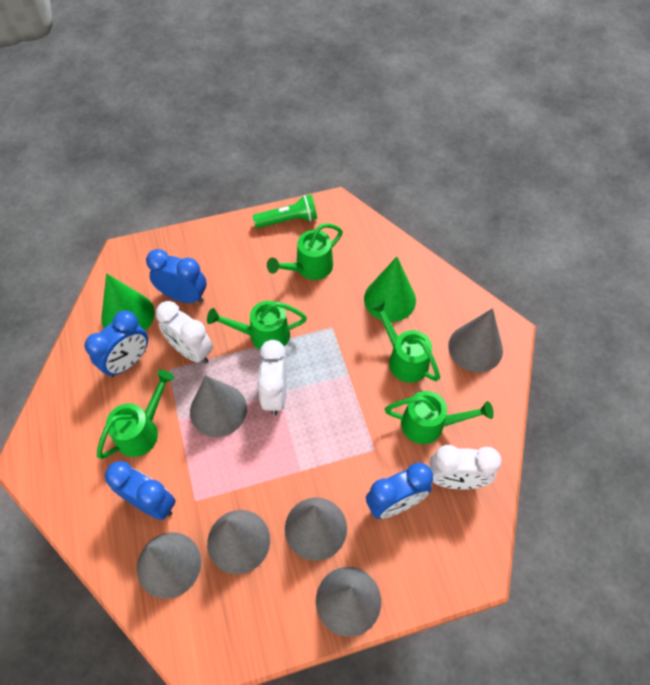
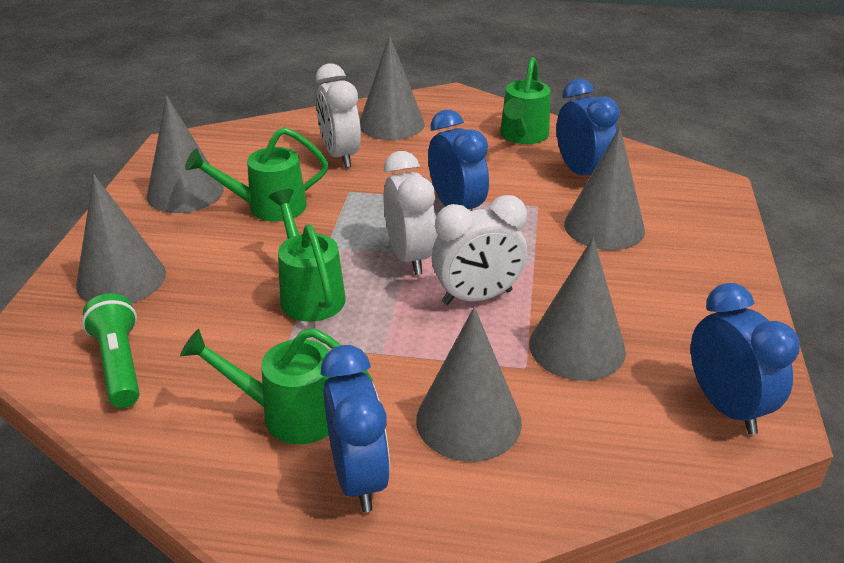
green cone: [101,273,155,331] [364,257,416,322] = 2 -> none = 0
green watering can: [97,370,174,459] [207,301,307,350] [267,223,343,280] [370,300,440,383] [385,391,494,444] = 5 -> [180,328,373,444] [185,127,328,222] [269,189,346,322] [500,57,551,144] = 4

